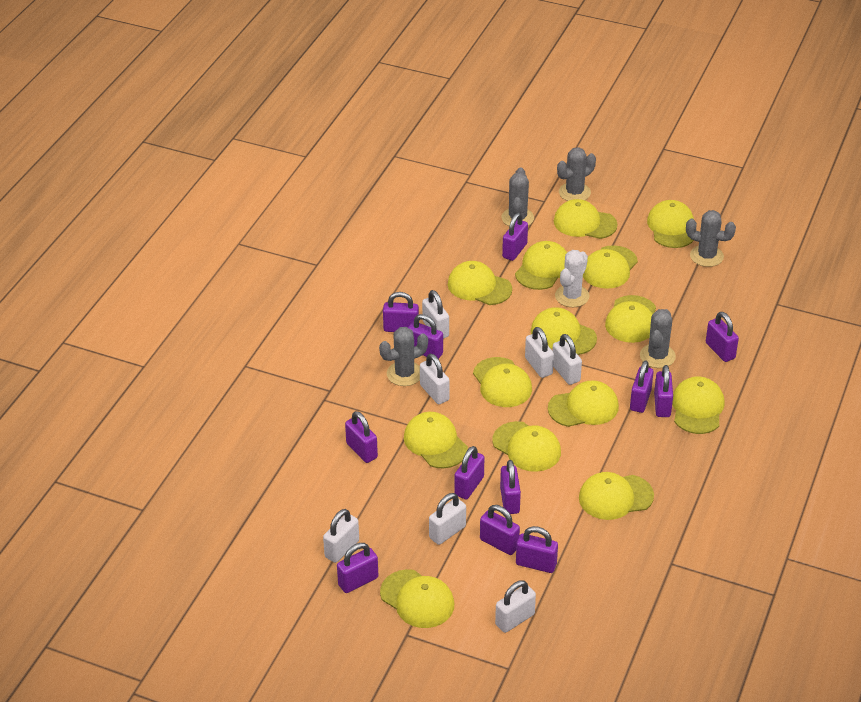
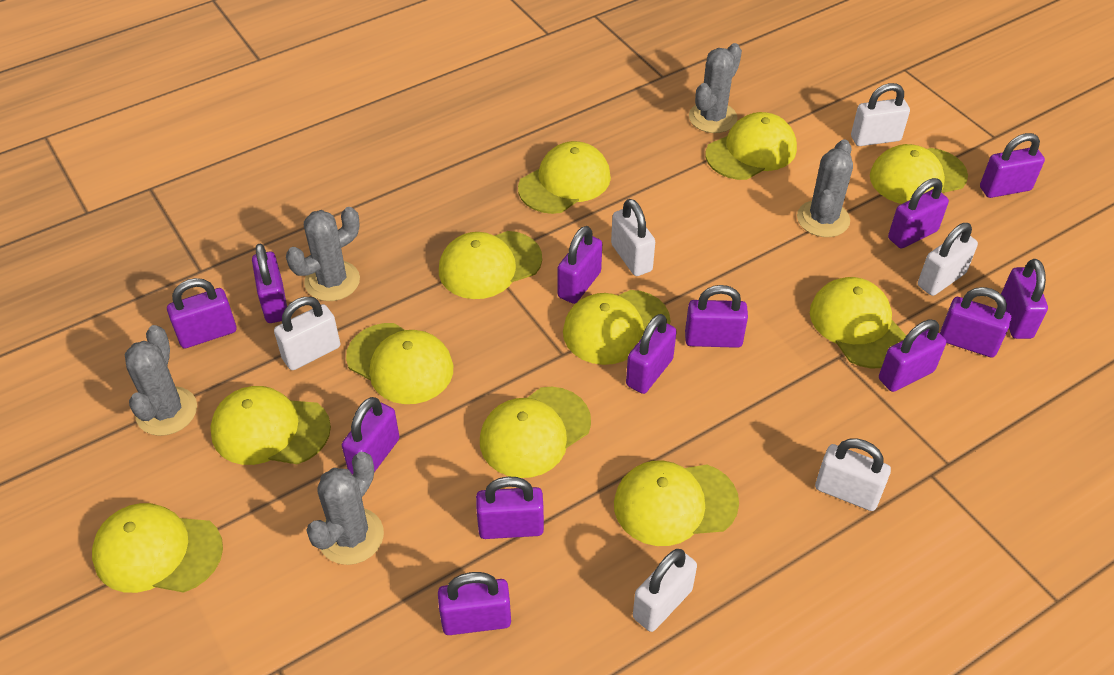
purple padlock: [337,543,378,593] [345,411,378,463] [383,292,419,332] [408,314,443,359] [454,446,484,499] [480,505,520,555] [500,460,521,514] [502,213,528,261] [516,526,558,573] [630,360,654,413] [654,365,673,417] [706,312,739,362] = 12 -> [167,278,237,348] [252,244,287,323] [342,397,400,475] [438,572,511,635] [476,476,544,539] [558,226,602,304] [626,314,677,394] [685,285,748,348] [879,319,946,392] [888,178,949,248] [940,287,1011,358] [980,133,1045,198] [1001,259,1048,339] = 13
white cactus: [555,250,589,307] = 1 -> none = 0
white padlock: [323,509,359,563] [420,354,450,404] [422,290,449,339] [429,493,466,545] [495,580,536,633] [525,327,554,378] [552,334,582,385] = 7 -> [274,297,340,370] [611,199,655,276] [633,549,697,632] [815,438,891,511] [851,83,910,146] [918,223,978,296] = 6
yellow cap: [380,569,454,628] [404,412,468,468] [448,261,512,305] [473,357,532,407] [492,421,561,472] [515,241,567,290] [531,307,597,355] [548,380,619,427] [554,199,618,239] [579,472,654,520] [583,245,638,289] [605,295,656,343] [647,200,694,248] [672,376,725,434] = 14 -> [92,503,223,593] [210,386,331,465] [346,323,453,404] [439,231,542,299] [480,387,591,478] [518,141,611,214] [563,290,670,365] [614,461,739,546] [706,112,797,180] [810,277,907,368] [870,144,968,204] = 11

